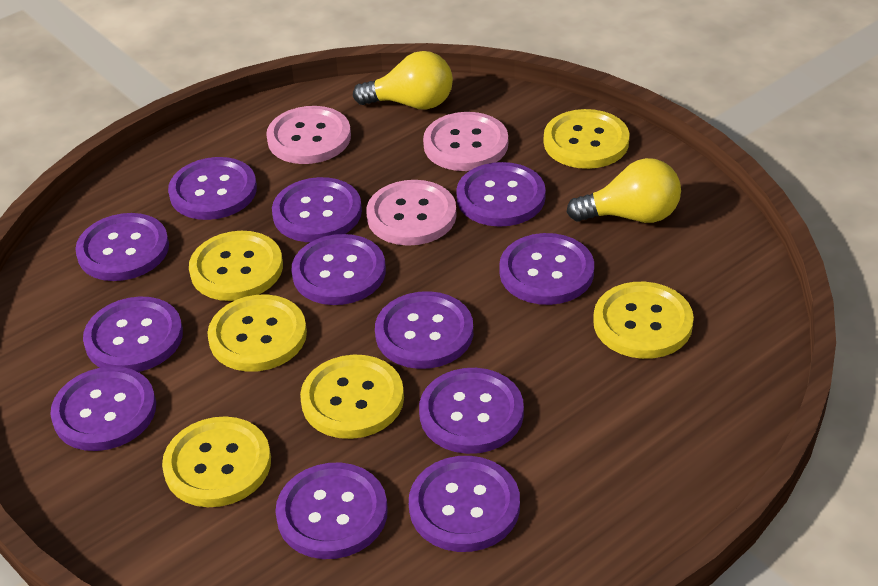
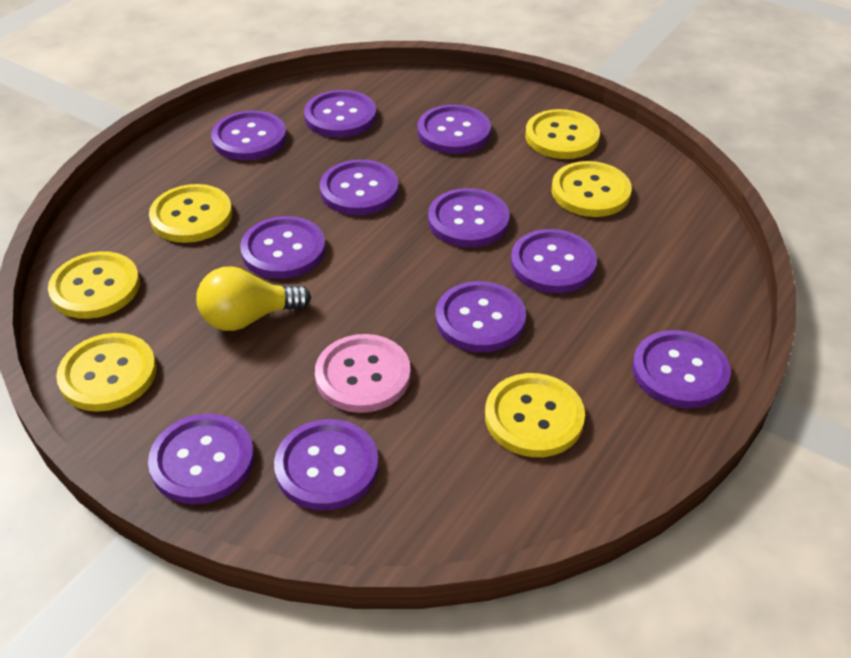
pink button: [266,106,351,164] [366,180,457,246] [423,112,508,171] = 3 -> [315,334,411,413] = 1
purple button: [50,366,156,451] [75,213,169,281] [83,297,183,372] [168,157,257,220] [272,177,362,242] [275,463,388,559] [291,234,386,305] [375,291,473,369] [409,456,520,552] [419,368,524,454] [456,162,546,227] [499,233,594,305] = 12 -> [148,414,254,504] [211,111,287,161] [240,216,326,279] [274,419,379,511] [304,90,376,138] [320,160,399,215] [417,105,491,154] [428,188,510,248] [436,281,526,352] [511,229,597,293] [632,330,731,408] = 11
yellow light bulb: [353,51,453,110] [567,158,681,223] = 2 -> [196,266,311,331] = 1

